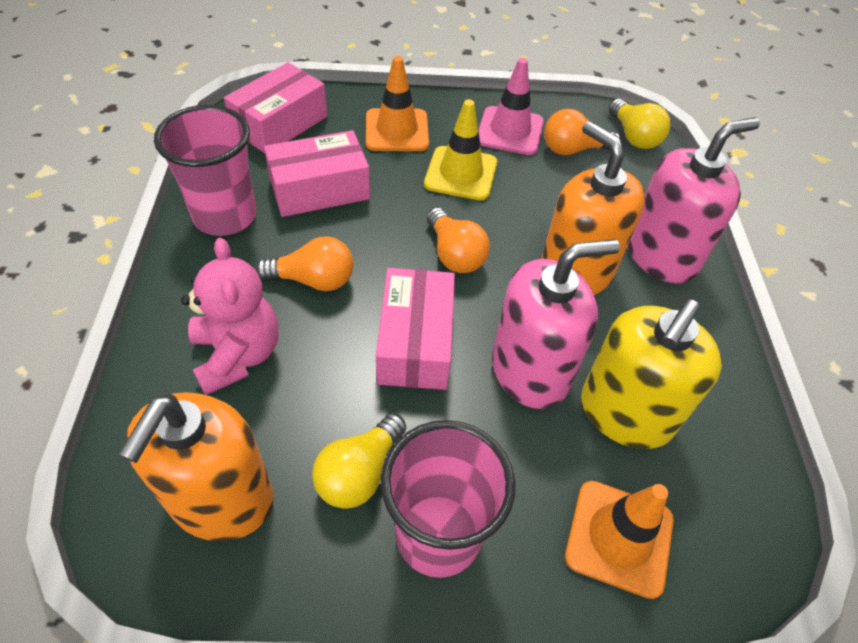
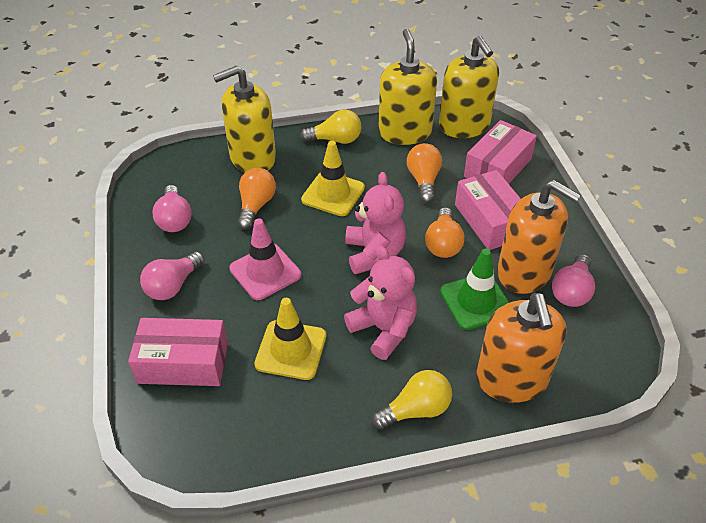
green traffic cone: none = 0 -> [440,248,510,330] = 1
orange traffic cone: [366,56,429,151] [565,481,674,599] = 2 -> none = 0
pink cup: [154,105,257,236] [381,420,515,578] = 2 -> none = 0
pink light bulb: none = 0 -> [140,251,205,300] [152,185,191,232] [552,254,595,307] = 3
pink soap dispenser: [492,239,620,409] [628,117,760,283] = 2 -> none = 0
pink teddy bear: [181,238,278,395] = 1 -> [344,245,417,360] [345,172,406,274] = 2
yellow soap dispenser: [581,299,722,449] = 1 -> [213,66,276,173] [378,29,437,145] [439,36,499,138] = 3
yellow traffic cone: [424,99,497,201] = 1 -> [254,298,326,380] [301,141,365,216] = 2

